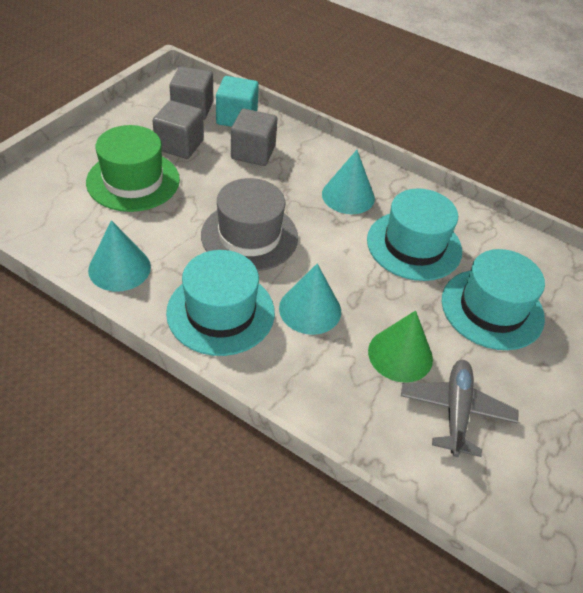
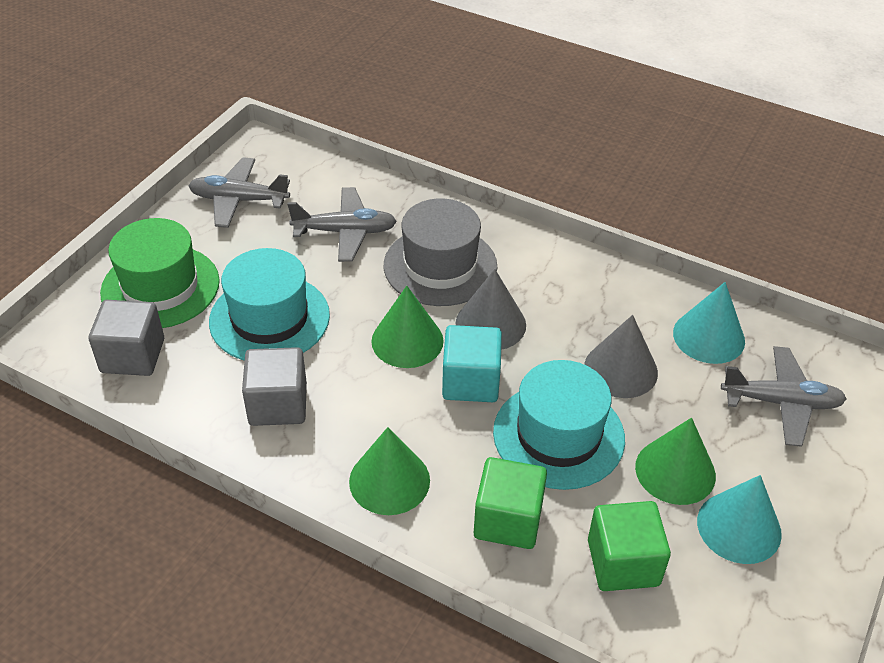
green cone: [368,310,433,383] = 1 -> [349,427,430,515] [371,286,444,368] [635,418,716,505] = 3
green cube: none = 0 -> [474,457,547,549] [588,501,671,591] = 2
grey cone: none = 0 -> [456,269,526,350] [584,315,658,398] = 2
grey cube: [153,100,204,159] [169,67,213,120] [231,109,277,166] = 3 -> [89,300,164,376] [242,347,307,426] = 2
grey plane: [401,360,518,457] = 1 -> [188,157,290,228] [288,187,397,262] [721,346,847,447] = 3
turquoise cone: [88,220,151,292] [279,264,341,335] [322,150,375,214] = 3 -> [673,282,745,364] [697,475,782,564] = 2
turquoise hat: [166,250,275,356] [367,188,462,281] [442,249,545,350] = 3 -> [209,248,330,361] [493,360,625,490] = 2

